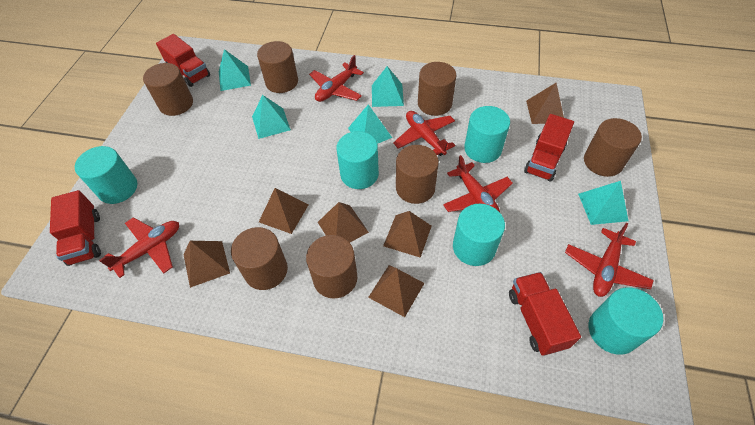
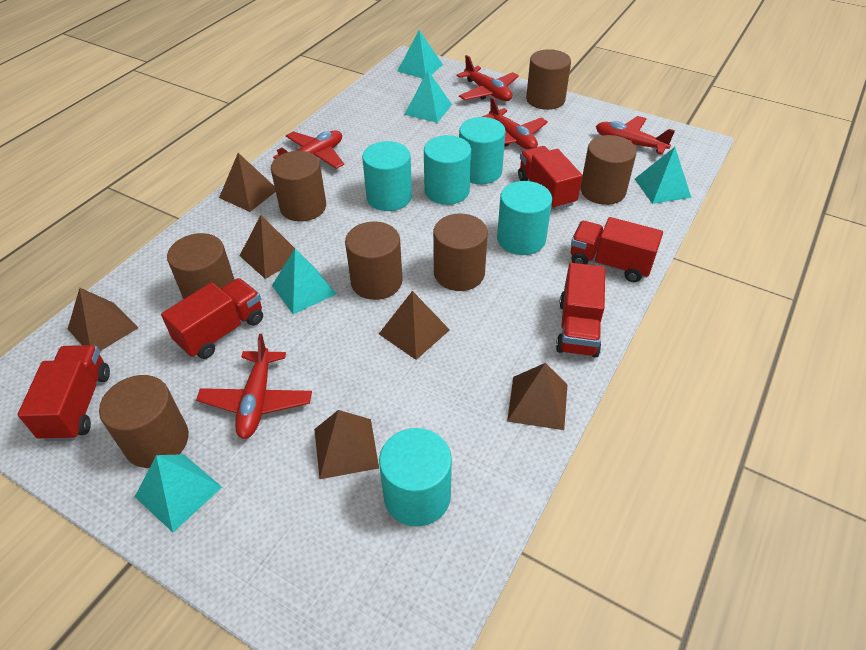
red truck: [50,190,101,266] [156,34,210,87] [509,272,581,356] [524,114,574,182] = 4 -> [18,345,110,441] [161,278,263,359] [518,146,582,210] [556,263,605,358] [571,217,663,282] = 5

